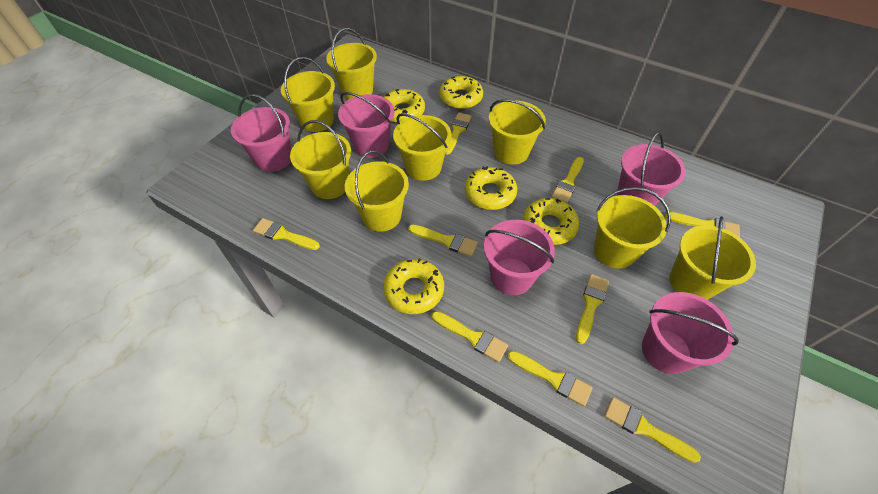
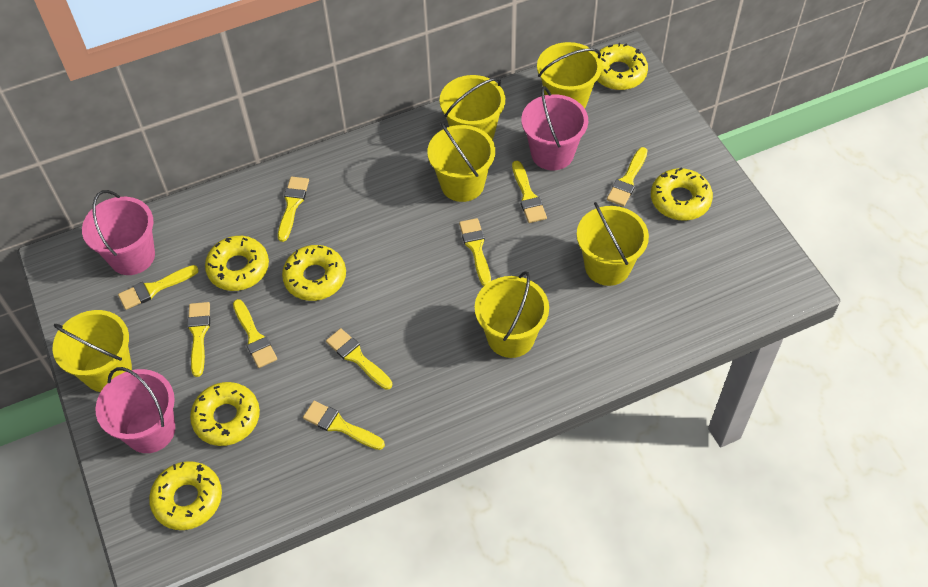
pink bucket: [231,94,291,172] [338,92,394,158] [484,220,555,295] [617,132,686,206] [642,292,739,374] = 5 -> [82,190,155,275] [95,367,175,453] [521,86,588,170] = 3
yellow bucket: [281,57,335,132] [290,120,351,199] [326,28,377,100] [345,151,409,232] [393,113,451,181] [489,99,546,165] [594,187,671,268] [670,217,756,300] = 8 -> [53,310,132,392] [427,122,495,202] [440,75,505,140] [475,271,549,358] [537,42,602,108] [577,202,649,286] = 6
yellow donut: [383,259,444,314] [384,89,425,123] [439,76,483,109] [465,166,517,210] [523,198,579,245] = 5 -> [149,461,222,530] [190,382,260,446] [205,236,269,291] [282,245,346,301] [596,43,648,90] [651,167,713,221] = 6

